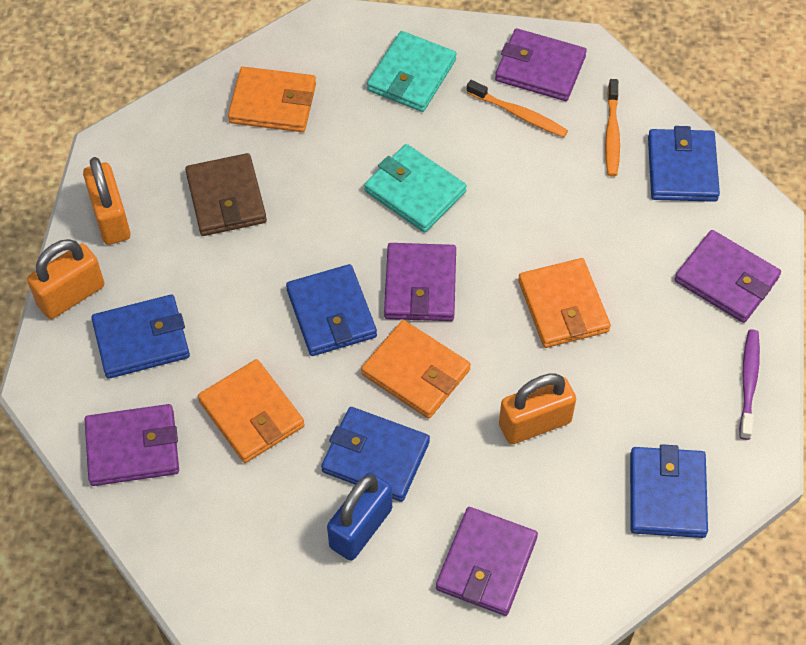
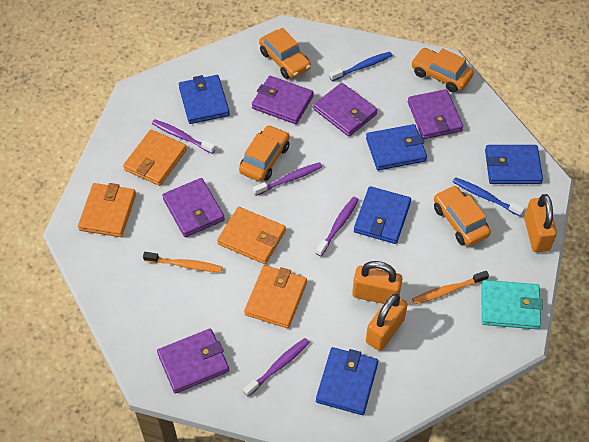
blue padlock: [327,472,392,561] = 1 -> none = 0
blue toothbrush: none = 0 -> [330,52,392,81] [453,177,524,216] = 2
brown wallet: [185,153,267,236] = 1 -> none = 0
orange car: none = 0 -> [239,125,289,182] [259,28,311,79] [411,48,474,93] [434,185,491,246] = 4
purple toothbrush: [739,329,760,440] = 1 -> [152,119,216,154] [243,338,310,397] [253,162,322,196] [316,197,359,256] = 4
turquoise wallet: [364,144,467,232] [367,31,457,112] = 2 -> [482,280,543,330] = 1

